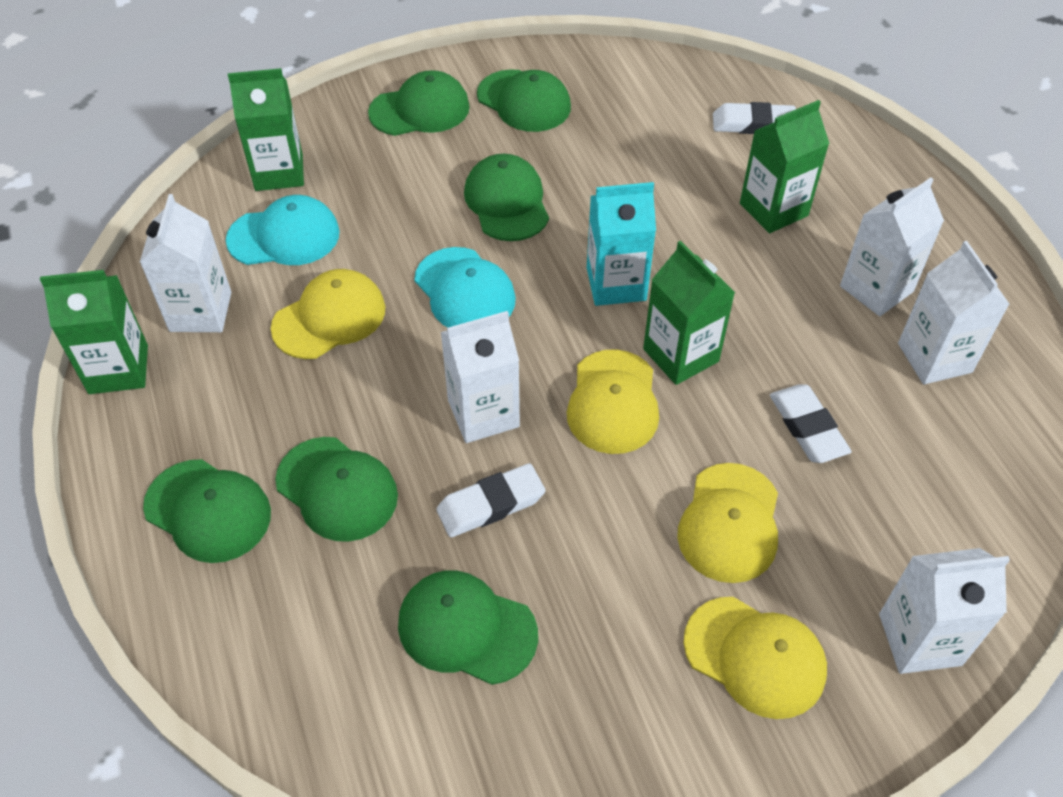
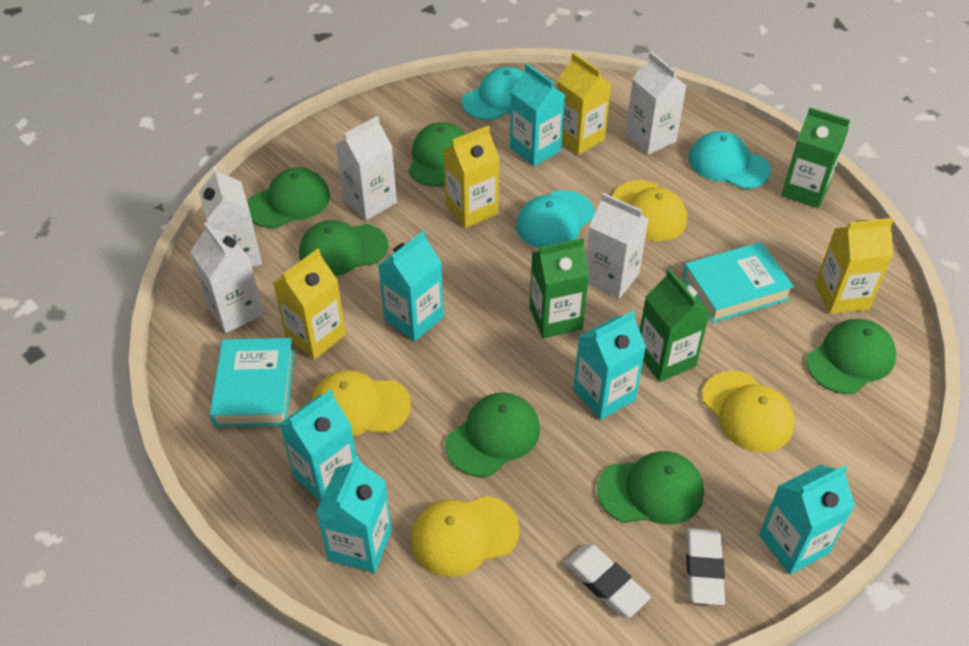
green carton: [40,270,148,394] [228,68,304,191] [643,241,735,385] [740,100,830,233] = 4 -> [530,238,589,338] [640,269,710,382] [781,108,850,208] = 3
turquoise book: none = 0 -> [209,338,294,427] [683,242,794,323] = 2
turquoise cap: [226,195,340,265] [414,247,516,327] = 2 -> [462,67,523,120] [516,190,595,248] [689,131,771,189] = 3
turquoise carton: [587,182,656,306] = 1 -> [280,390,356,503] [316,456,392,573] [378,231,444,341] [510,63,565,166] [573,311,646,420] [759,465,855,574] = 6
white eraser: [436,463,545,537] [713,102,796,134] [770,384,852,463] = 3 -> [564,544,651,618] [686,528,725,605] = 2
yellow carton: none = 0 -> [273,249,346,360] [444,126,500,228] [557,52,611,155] [815,218,894,314] = 4

